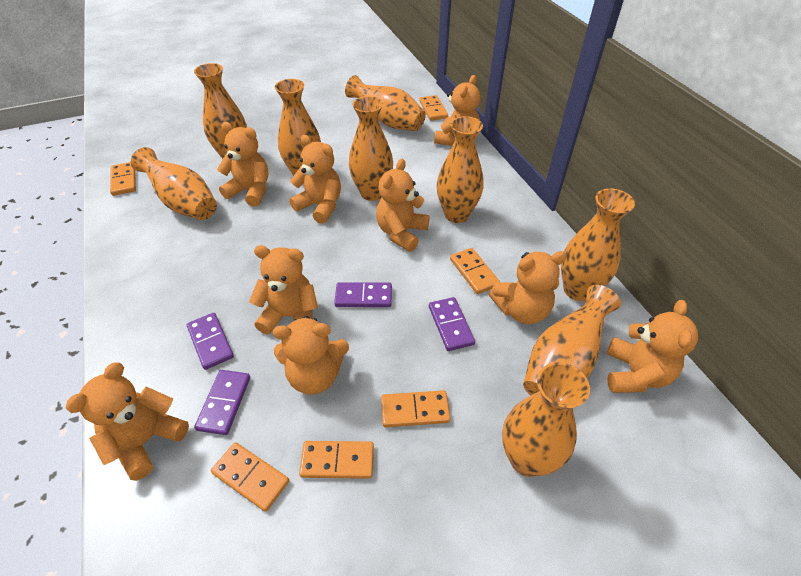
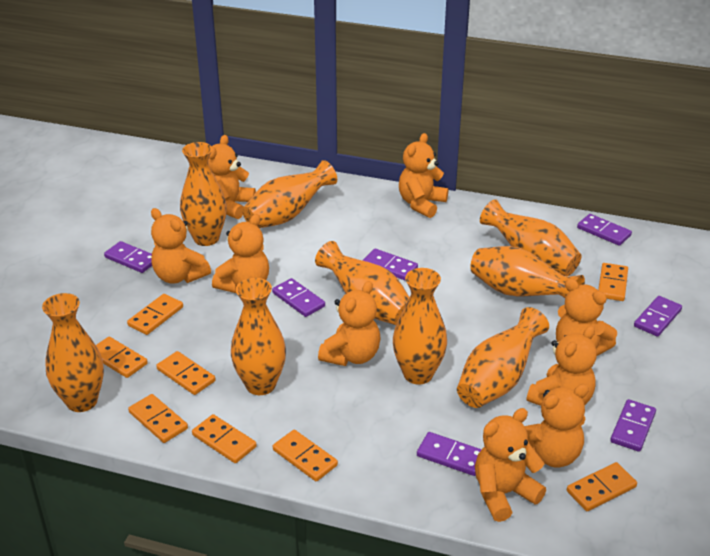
orange domino: [110,162,136,196] [211,442,289,512] [299,441,374,479] [381,390,450,427] [419,95,448,121] [450,248,500,294] = 6 -> [96,337,148,378] [127,294,183,335] [128,394,188,443] [156,351,216,395] [192,414,257,463] [273,430,338,481] [567,462,637,511] [598,263,628,301] = 8
purple domino: [187,313,234,370] [194,370,250,435] [334,282,392,307] [429,297,475,351] = 4 -> [104,241,152,273] [272,278,325,317] [362,248,418,281] [417,432,482,476] [577,214,632,246] [610,399,656,452] [634,296,682,337] = 7

